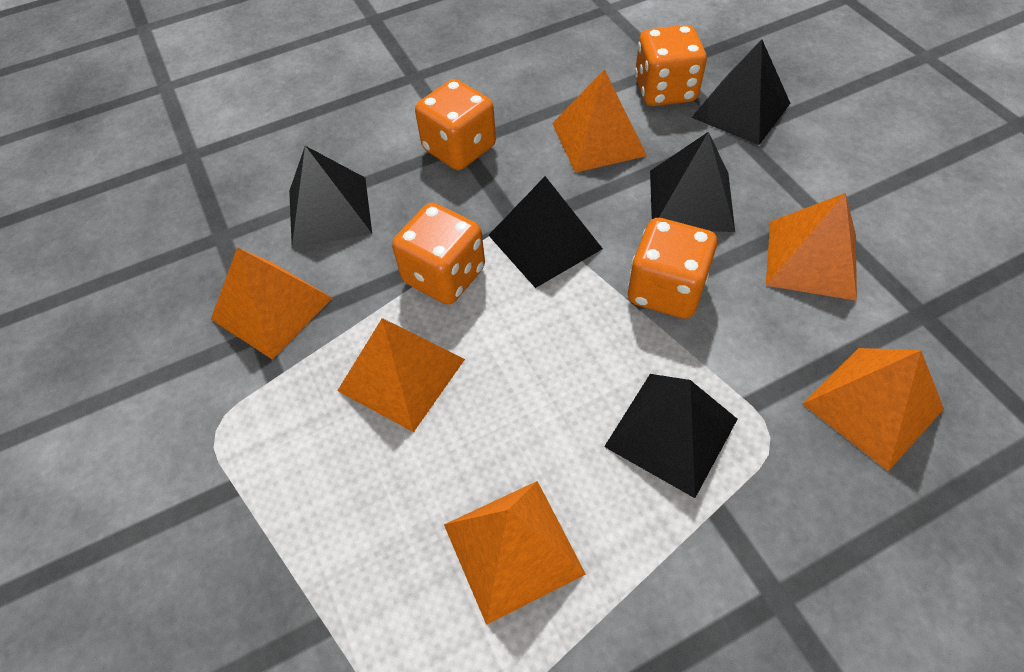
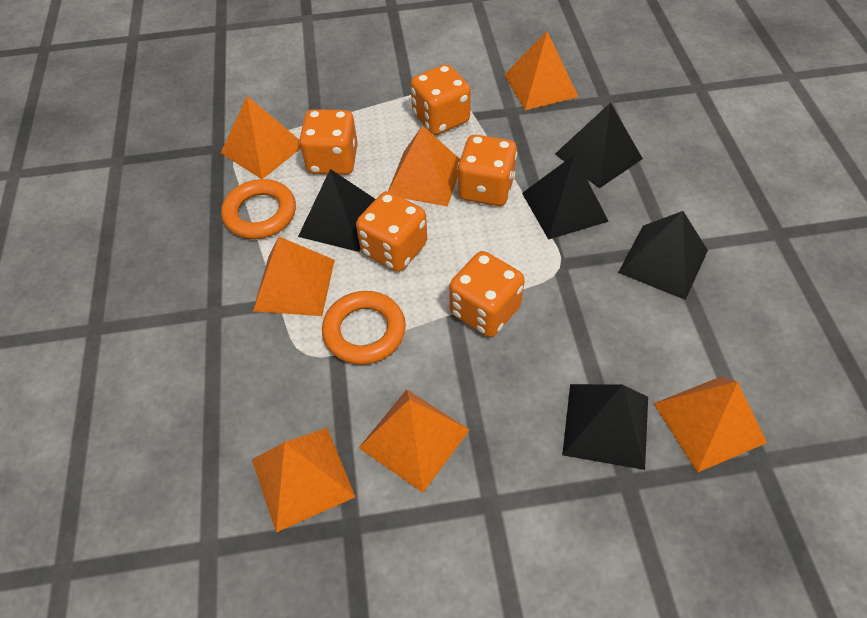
orange dice: [392,203,485,304] [415,79,496,170] [628,218,717,319] [635,25,707,106] = 4 -> [299,109,358,175] [356,191,427,272] [411,64,471,135] [449,251,525,337] [457,135,517,206] = 5
orange pyramid: [211,248,332,360] [337,318,465,432] [444,481,586,625] [552,69,647,173] [766,193,857,301] [803,348,944,471] = 6 -> [221,96,301,179] [252,428,355,533] [253,237,335,316] [359,389,469,493] [388,126,460,206] [504,31,579,110] [653,377,767,473] = 7
orange ring: none = 0 -> [221,179,296,239] [322,291,406,365] = 2

